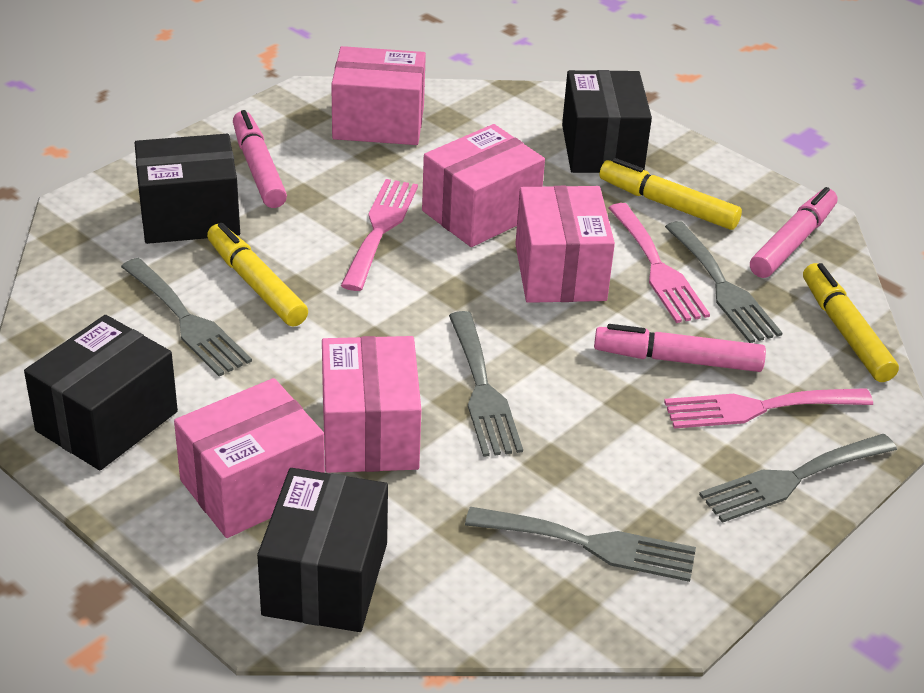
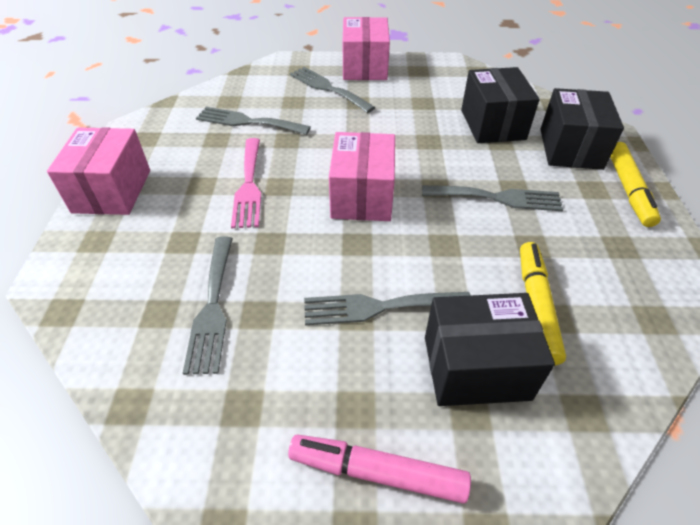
black box: [24,315,178,470] [135,134,240,244] [257,468,388,632] [562,70,652,173] = 4 -> [425,293,555,406] [461,67,540,143] [540,88,624,170] = 3
pink box: [174,378,325,538] [322,336,421,473] [331,46,426,145] [422,124,545,247] [515,186,615,303] = 5 -> [47,127,150,215] [329,132,395,221] [342,17,390,80] = 3
pink fork: [341,179,418,291] [609,203,710,323] [664,388,873,429] = 3 -> [231,138,261,228] = 1
pink marker: [233,110,287,208] [594,324,766,372] [750,187,837,278] = 3 -> [288,434,471,504] = 1
yellow marker: [207,223,308,327] [599,158,742,230] [803,263,899,382] = 3 -> [520,242,566,366] [610,142,661,227] = 2

